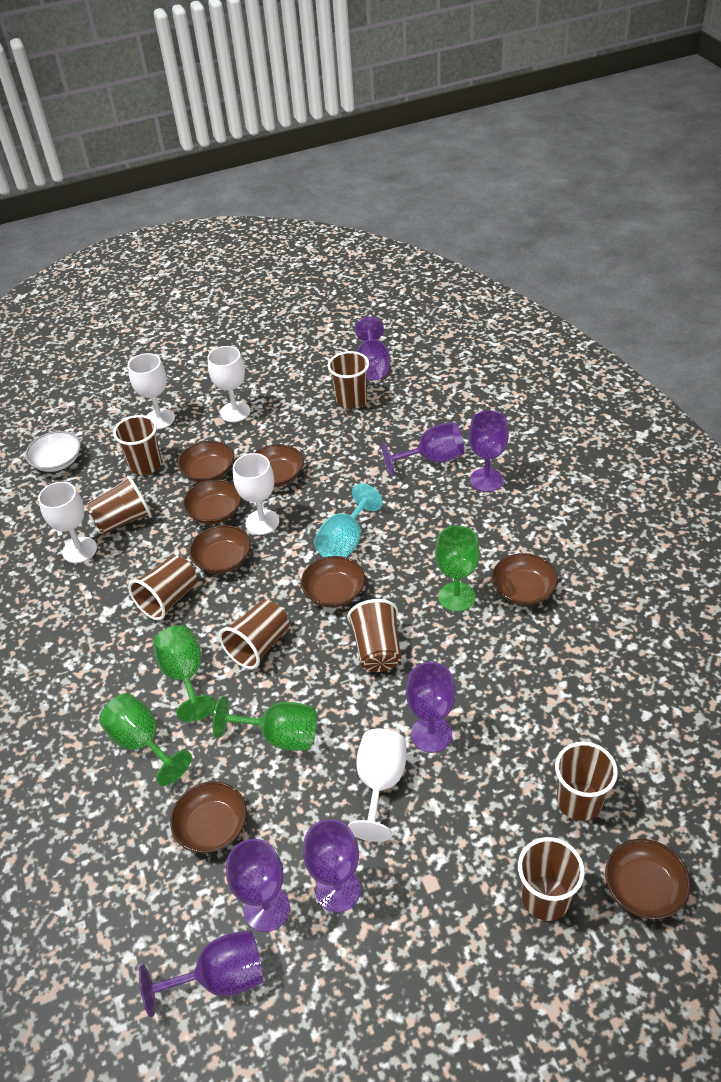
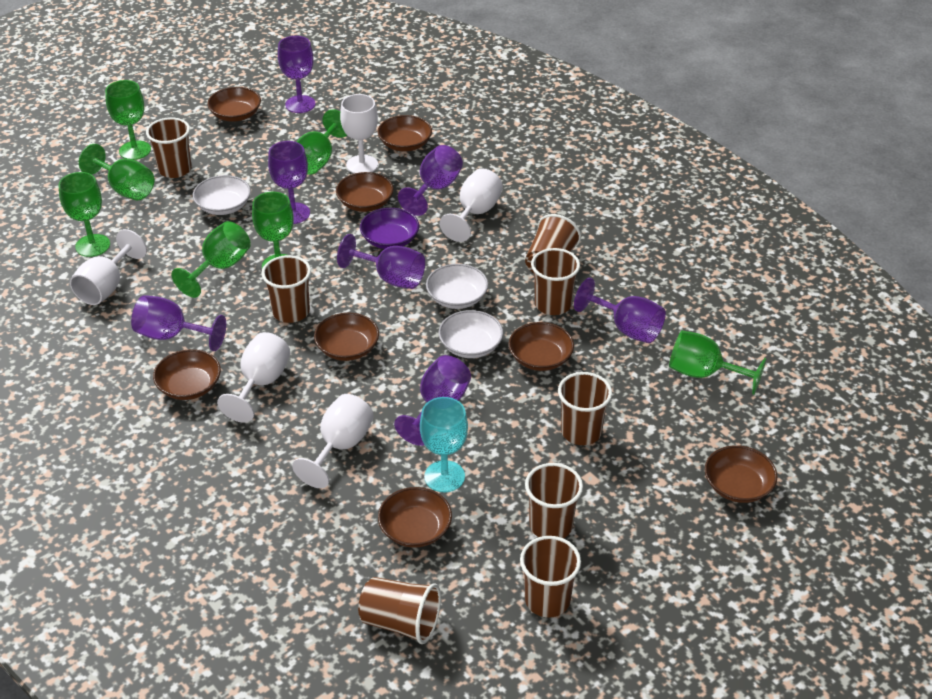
green goblet: [99,693,192,786] [154,625,216,722] [213,696,317,751] [435,525,480,612] = 4 -> [58,172,110,257] [79,144,154,200] [105,80,151,160] [171,221,251,298] [252,192,294,269] [296,110,347,175] [669,330,766,395] = 7
purple bowl: none = 0 -> [360,208,419,249] = 1
white bowl: [25,431,81,472] = 1 -> [193,175,251,215] [426,264,488,309] [439,310,503,358] = 3

